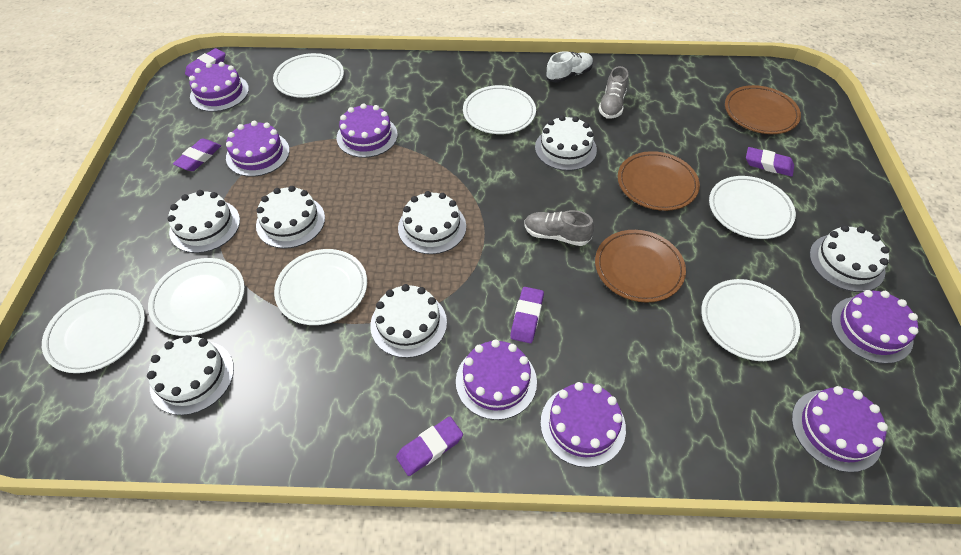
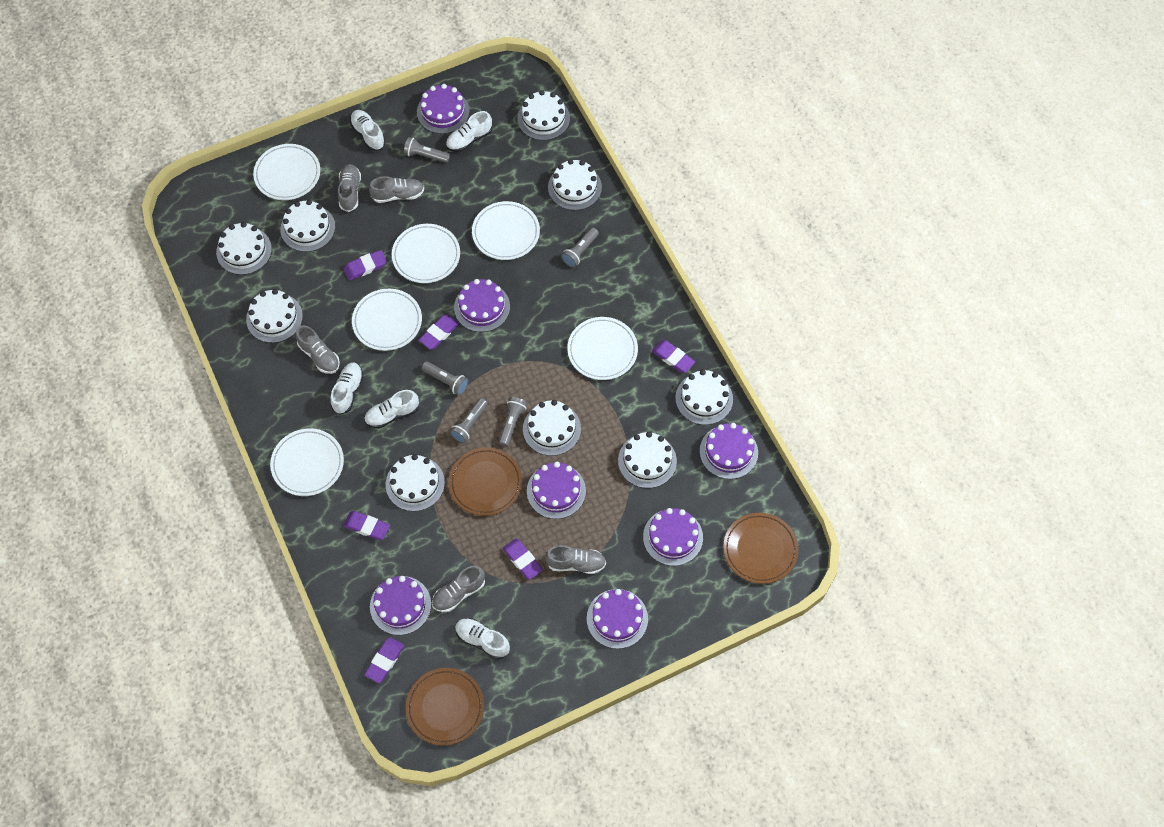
grey flashlight: none = 0 -> [404,137,450,163] [422,362,469,395] [450,398,488,443] [499,397,527,447] [561,228,599,267] = 5
grey shoe: [524,210,594,246] [599,66,629,119] = 2 -> [296,325,340,374] [338,164,361,212] [369,176,424,203] [432,566,485,612] [545,545,606,574] = 5
purple eraser: [173,138,221,171] [185,48,225,77] [396,417,463,476] [510,287,544,343] [746,147,794,176] = 5 -> [343,511,390,540] [344,250,387,281] [364,637,404,683] [419,315,459,349] [503,539,543,580] [652,340,695,373] = 6
white cake: [147,335,234,415] [168,190,240,253] [256,186,325,249] [370,284,447,358] [398,191,466,254] [535,115,597,171] [809,225,889,292] = 7 -> [216,222,272,275] [246,289,303,343] [280,200,335,252] [386,454,445,511] [517,90,570,140] [523,400,581,456] [548,159,602,210] [618,432,677,488] [675,370,733,425] = 9
white plate: [42,289,145,373] [148,258,245,336] [273,53,344,98] [274,249,367,325] [463,85,536,134] [701,279,800,361] [709,176,796,239] = 7 -> [253,144,320,200] [270,428,344,496] [352,289,422,351] [392,224,460,283] [472,201,540,260] [567,317,638,380] = 6
white shoe: [546,51,593,83] = 1 -> [331,363,364,415] [350,110,385,151] [364,390,419,429] [446,111,492,152] [455,618,510,659] = 5

